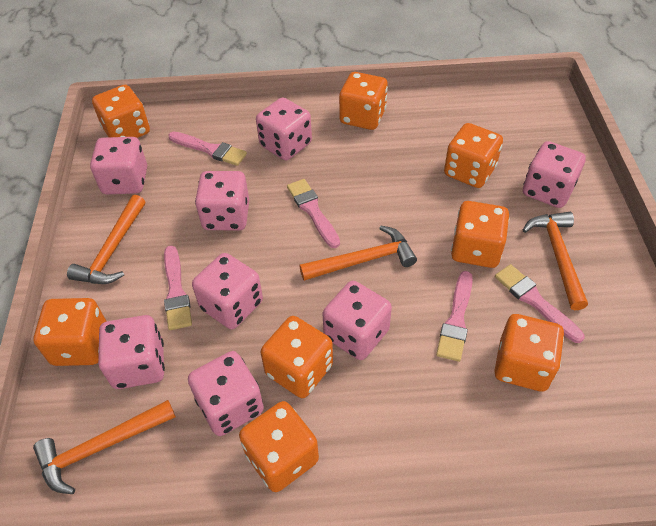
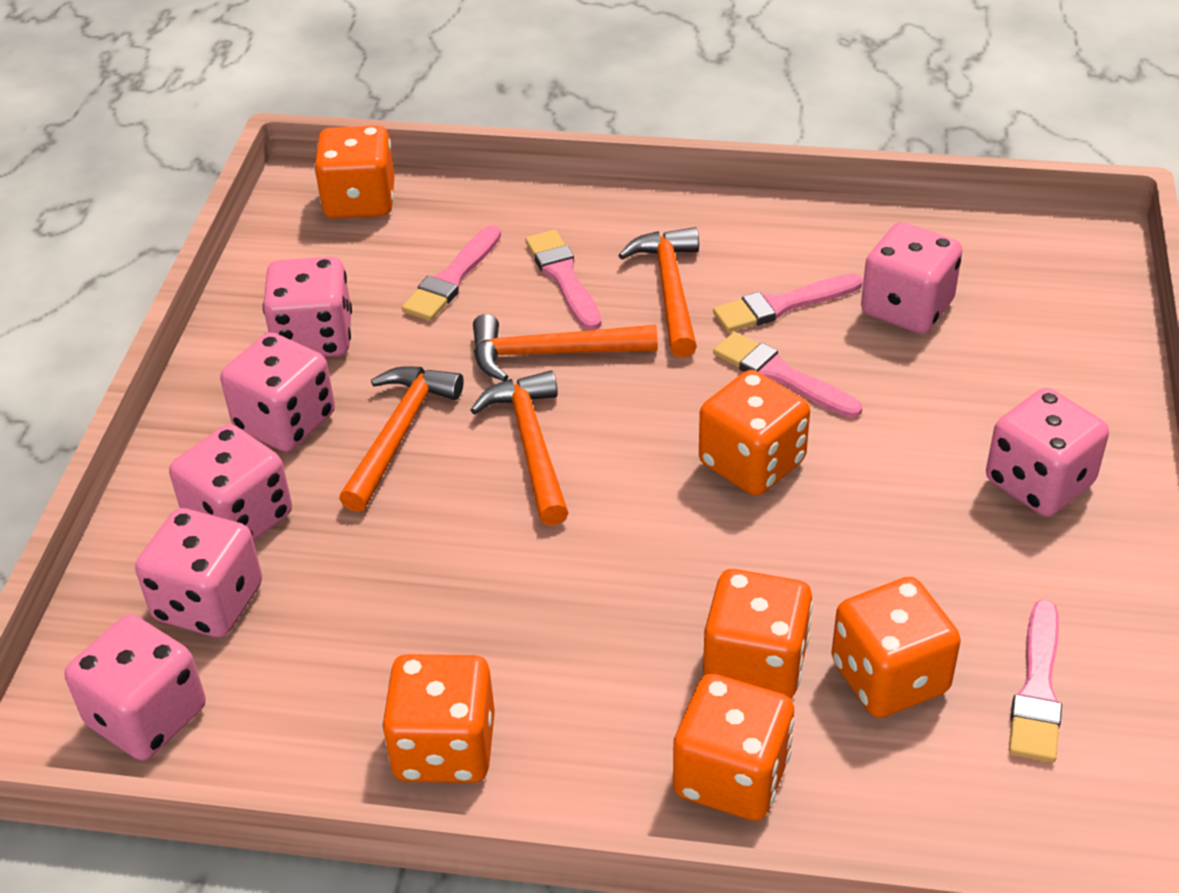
orange dice: [34,298,107,366] [92,85,150,138] [239,401,319,492] [261,316,333,398] [339,72,388,130] [444,123,503,188] [451,201,509,268] [494,314,564,392] = 8 -> [314,126,395,219] [382,654,495,783] [673,674,794,821] [699,370,810,496] [703,569,813,699] [831,577,961,718] = 6
pink dice: [90,137,147,194] [98,315,165,389] [188,351,264,436] [192,253,263,329] [195,171,249,230] [256,97,312,160] [323,281,392,360] [523,141,586,208] = 8 -> [64,615,206,760] [135,508,262,637] [169,424,292,541] [220,332,335,452] [263,257,352,357] [861,222,962,334] [986,388,1109,516] = 7

